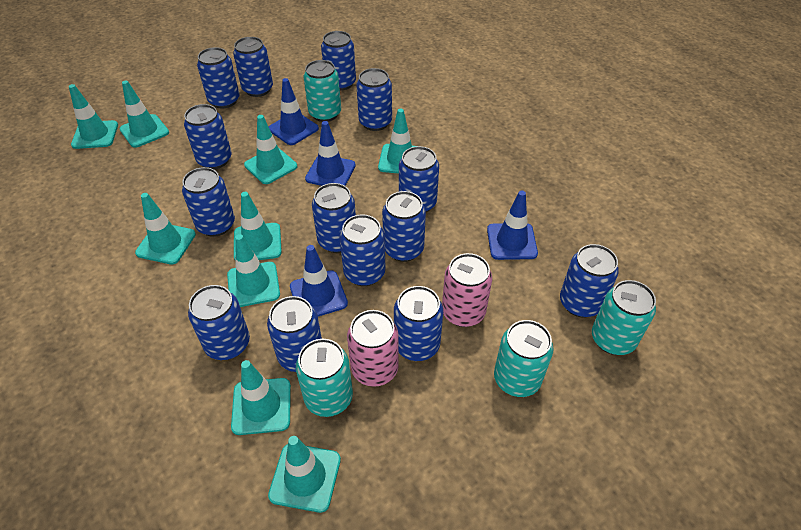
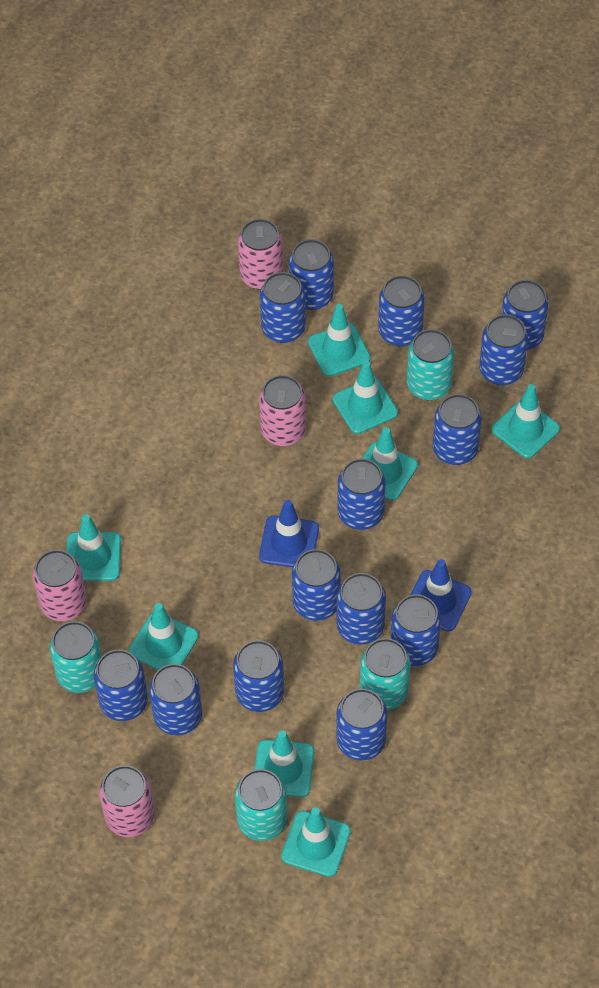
blue traffic cone: [269,78,319,145] [290,245,348,316] [305,121,356,186] [487,191,538,260] = 4 -> [259,500,319,567] [410,559,472,632] = 2
pink can: [347,310,399,387] [442,253,492,327] = 2 -> [33,550,87,621] [99,765,155,837] [238,219,283,290] [259,375,306,446] = 4
turquoise traffic cone: [69,84,118,149] [120,81,169,148] [135,193,196,265] [227,234,280,307] [231,360,291,435] [234,192,282,260] [244,115,297,184] [268,436,341,513] [378,109,416,173] = 9 -> [66,514,121,581] [129,603,199,670] [255,730,314,797] [281,807,351,877] [308,304,371,376] [333,361,398,434] [362,427,418,500] [492,384,560,459] = 8

